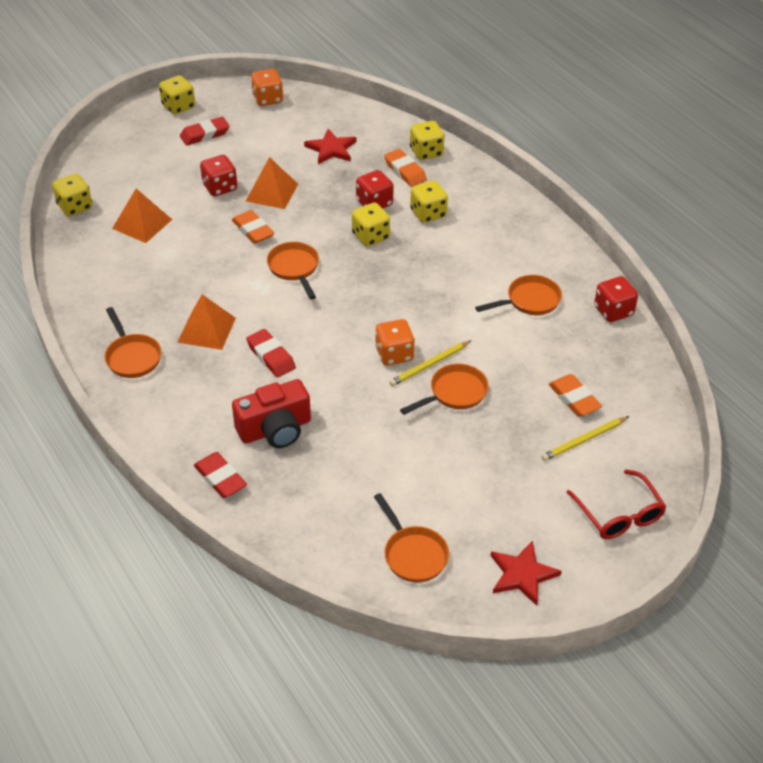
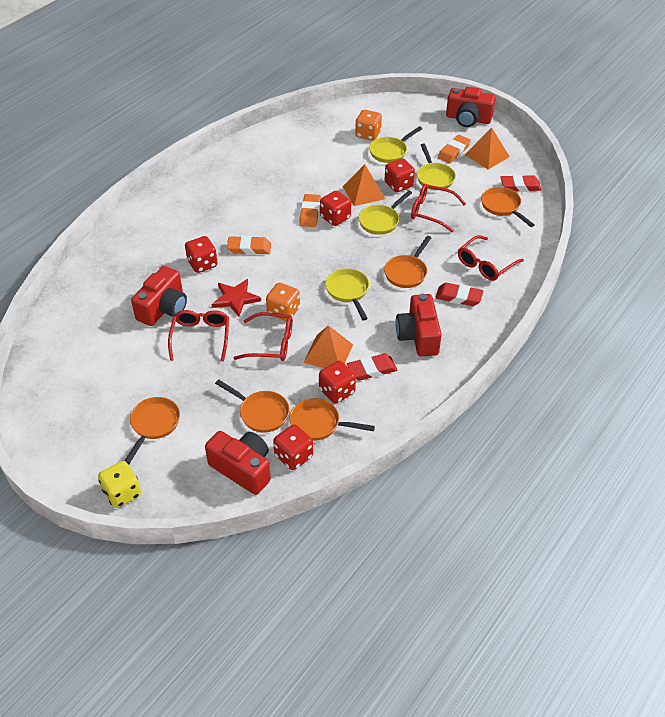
red camera: [232,379,311,448] = 1 -> [131,266,187,326] [205,431,271,495] [396,294,442,357] [446,87,495,127] = 4
red dice: [200,155,237,196] [356,170,393,209] [594,276,638,322] = 3 -> [185,236,218,273] [273,424,313,470] [319,361,356,403] [320,190,351,226] [385,159,415,192] = 5
red glasses: [566,469,667,539] = 1 -> [168,310,229,362] [234,312,293,361] [411,184,466,232] [458,235,524,281] = 4
red star: [304,129,356,164] [491,541,562,606] = 2 -> [212,279,261,317] = 1
yellow dice: [52,173,92,216] [159,75,195,114] [352,203,390,246] [410,121,445,160] [410,181,448,223] = 5 -> [98,461,141,508] = 1
yellow pan: none = 0 -> [325,268,369,320] [358,190,412,235] [369,126,422,163] [417,144,456,190] = 4
yellow pencil: [389,340,472,386] [541,416,629,461] = 2 -> none = 0

